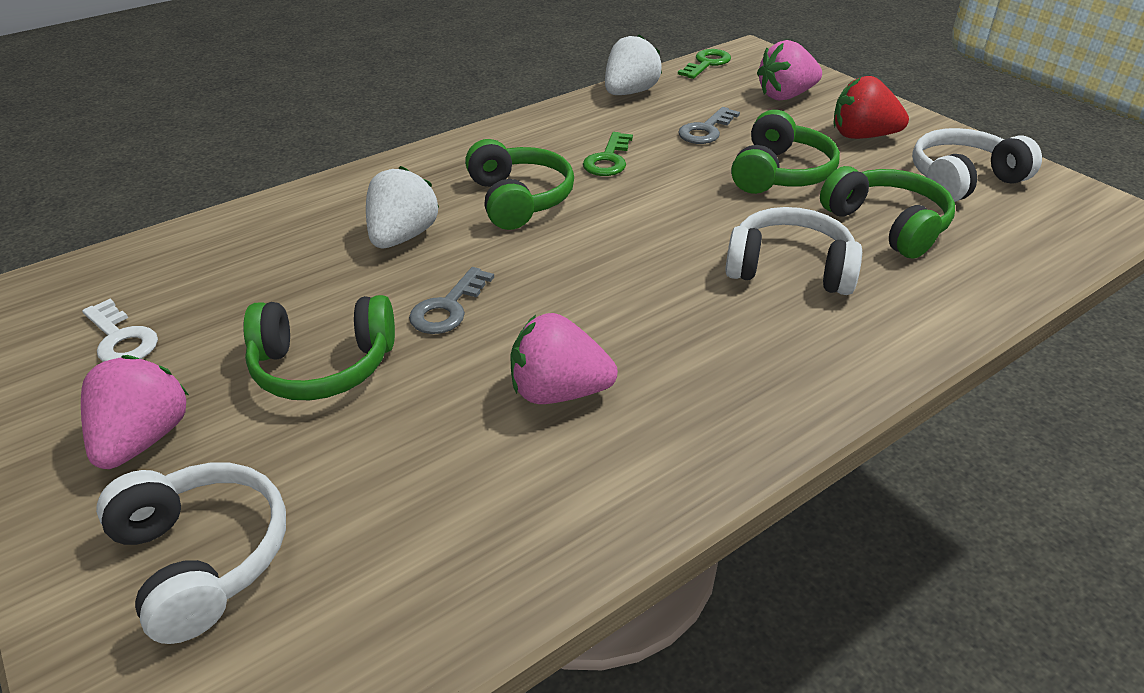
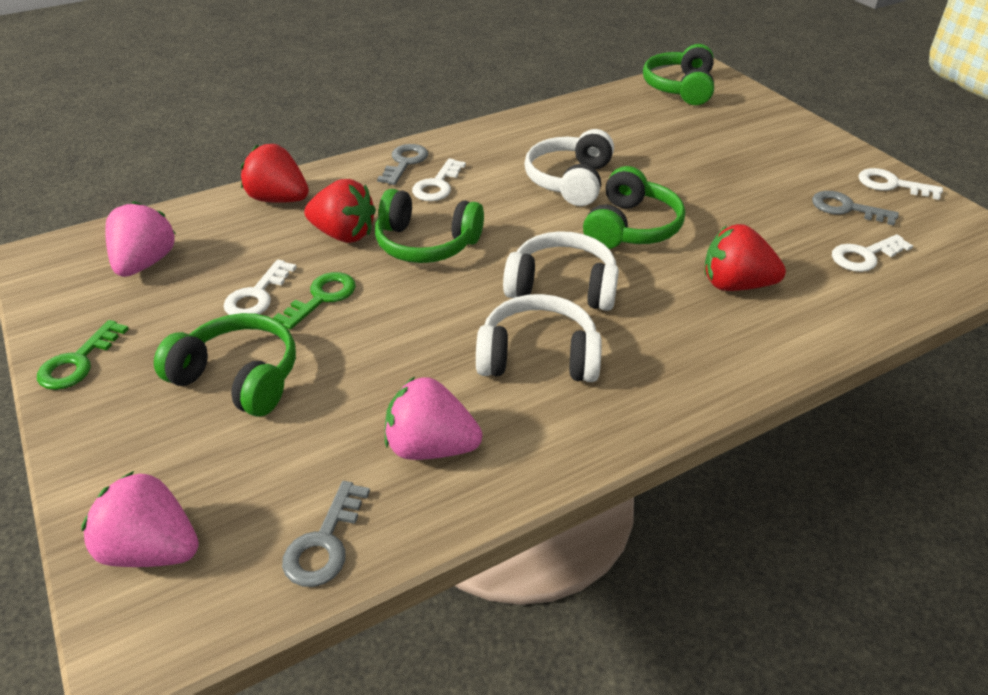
grey key: [409,267,494,334] [678,107,740,144] = 2 -> [282,481,370,587] [377,144,428,185] [812,191,899,226] = 3
red strawberry: [833,76,909,139] = 1 -> [241,144,309,203] [304,179,376,243] [704,224,786,291] = 3
white key: [82,299,158,362] = 1 -> [224,260,297,315] [412,158,466,201] [832,234,913,272] [858,168,943,200] = 4
white strawberry: [366,166,439,248] [605,34,662,95] = 2 -> none = 0

